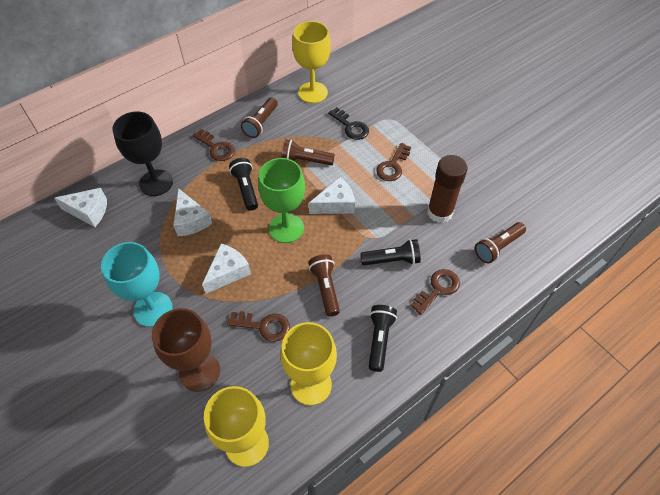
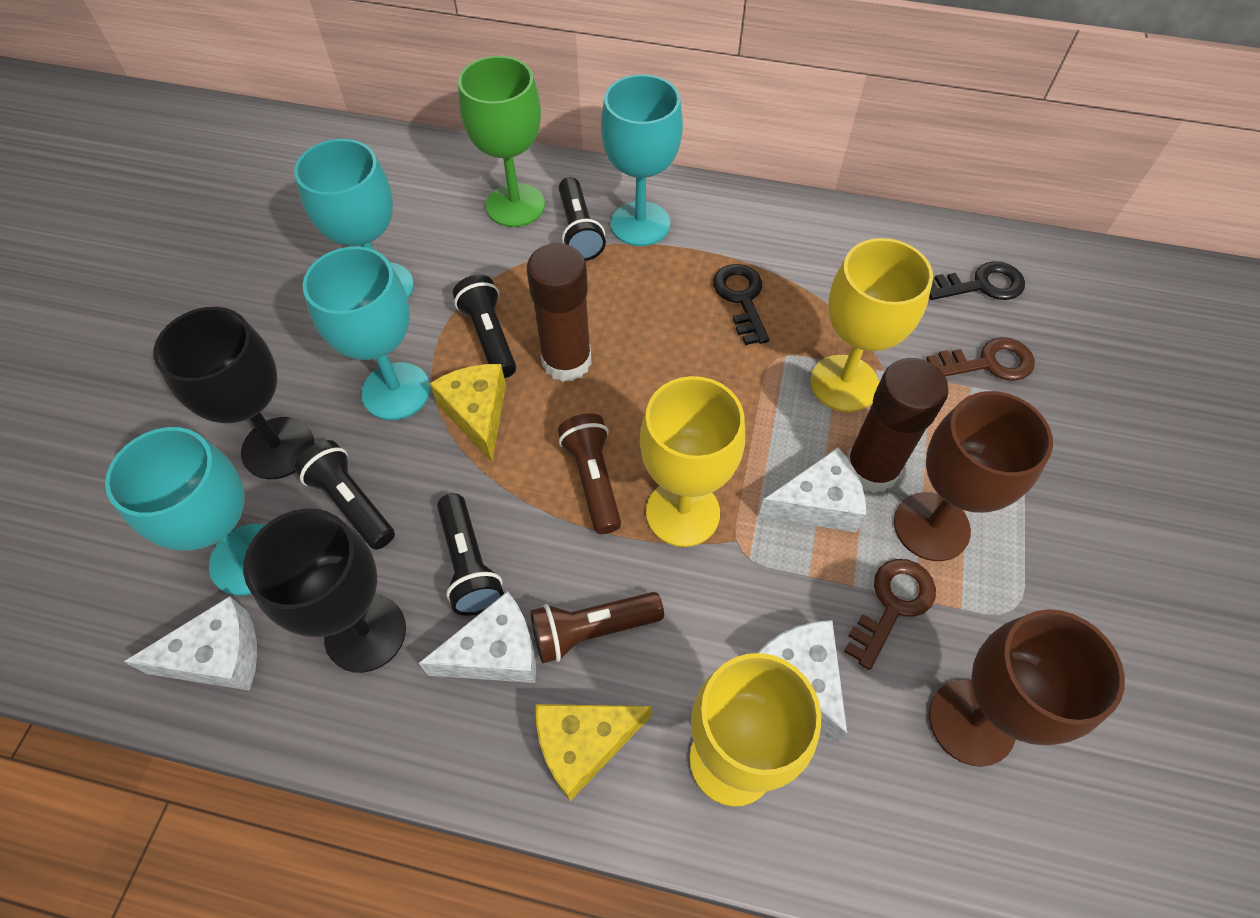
black flashlight: [229,158,258,211] [360,239,421,265] [368,305,397,372] = 3 -> [294,440,395,550] [437,493,504,616] [453,275,516,378] [559,177,606,261] = 4
black goblet: [112,111,173,196] = 1 -> [153,307,314,479] [243,508,406,673] = 2
black key: [328,107,369,140] = 1 -> [713,264,769,345] [929,261,1025,300] = 2
brown flashlight: [241,97,278,138] [282,139,335,165] [308,254,340,317] [475,222,526,263] = 4 -> [530,592,664,663] [558,413,621,534] = 2
brown glue stick: [427,155,467,223] = 1 -> [526,243,592,382] [847,358,949,493] = 2
brown goblet: [152,308,220,392] = 1 -> [894,391,1053,561] [929,609,1125,767] = 2
brown key: [193,129,235,161] [227,311,290,342] [376,143,411,181] [411,269,460,315] = 4 -> [844,559,936,670] [926,337,1035,381] = 2
turquoise goblet: [101,242,172,327] = 1 -> [105,427,265,596] [294,139,414,298] [303,247,431,420] [601,74,683,246] = 4
yellow cheese: none = 0 -> [430,364,506,462] [536,704,652,801] = 2

